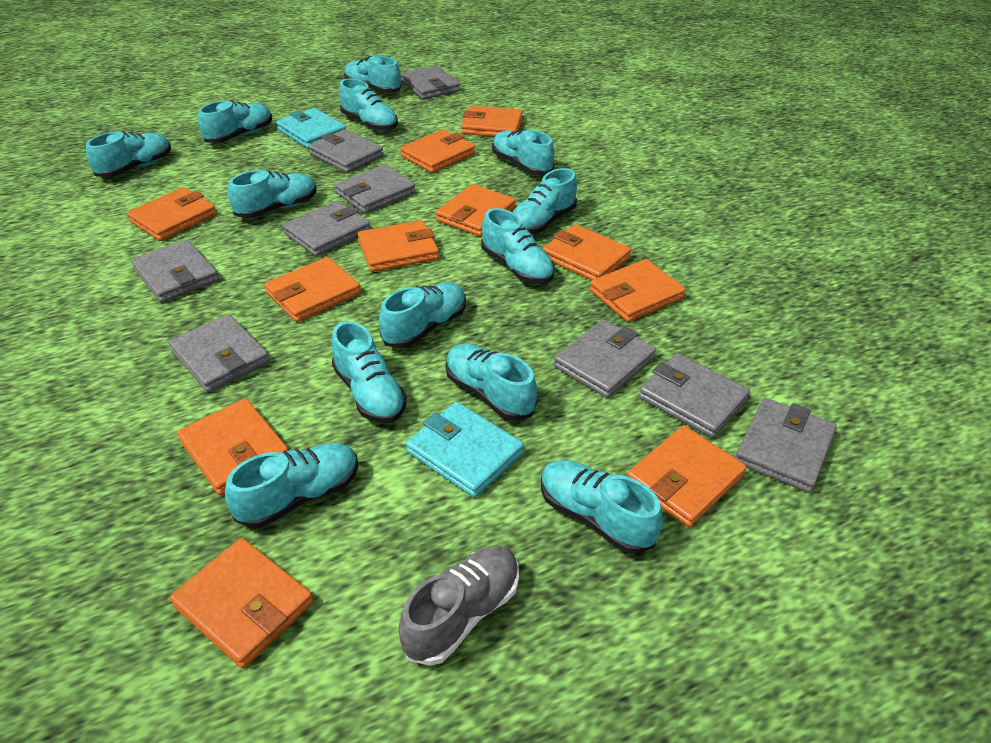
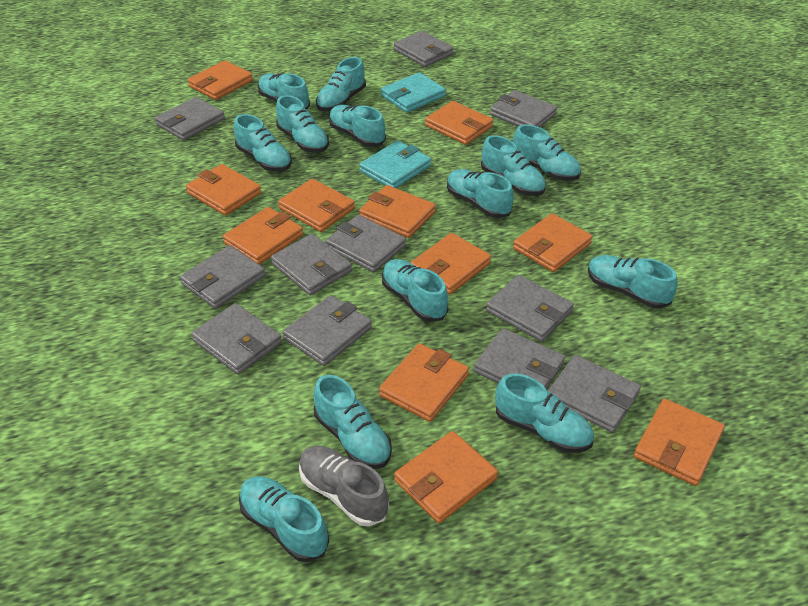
grey wallet: [131,239,219,303] [169,314,270,392] [283,201,371,256] [308,129,384,173] [335,164,416,213] [401,65,460,99] [554,320,656,398] [639,353,750,438] [735,398,837,493] = 9 -> [155,97,225,141] [180,245,265,309] [191,303,282,375] [271,234,352,296] [283,295,372,366] [326,215,406,273] [394,31,454,67] [474,328,565,389] [486,275,574,341] [490,90,557,127] [548,355,641,433] = 11

